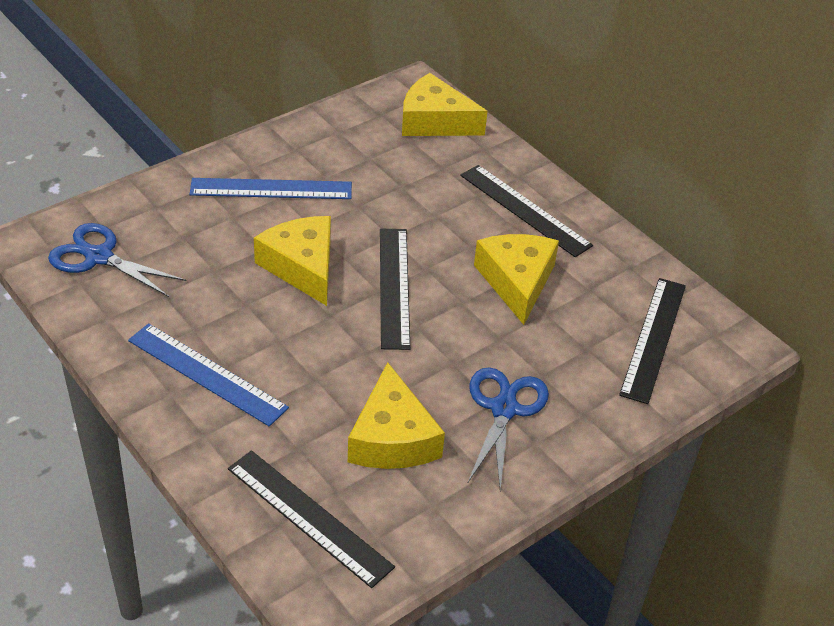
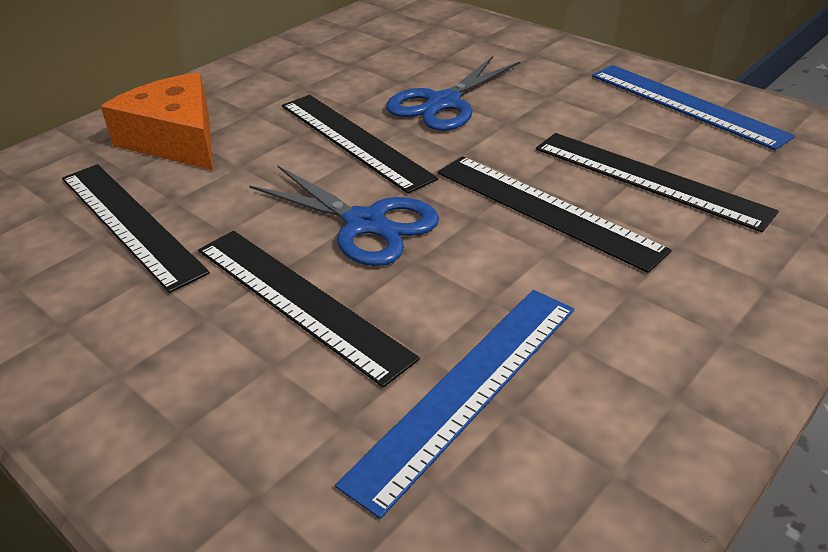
black ruler: [228,450,395,588] [380,229,410,350] [460,165,593,257] [619,278,686,404] = 4 -> [62,164,210,293] [198,231,420,388] [282,95,438,194] [438,156,672,273] [536,133,779,232] = 5
orange cheese: none = 0 -> [101,72,213,170] = 1
yellow cheese: [254,216,331,306] [348,362,445,469] [402,73,488,136] [474,234,559,325] = 4 -> none = 0

